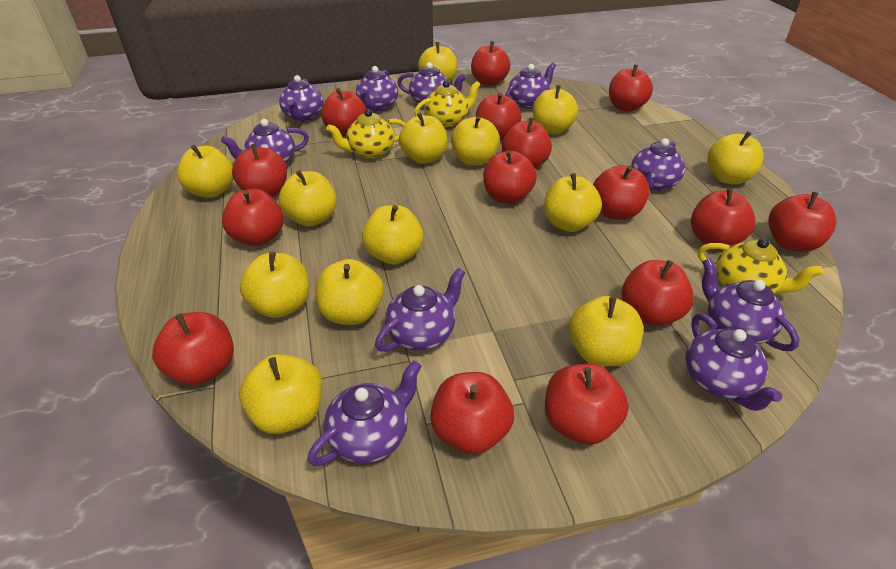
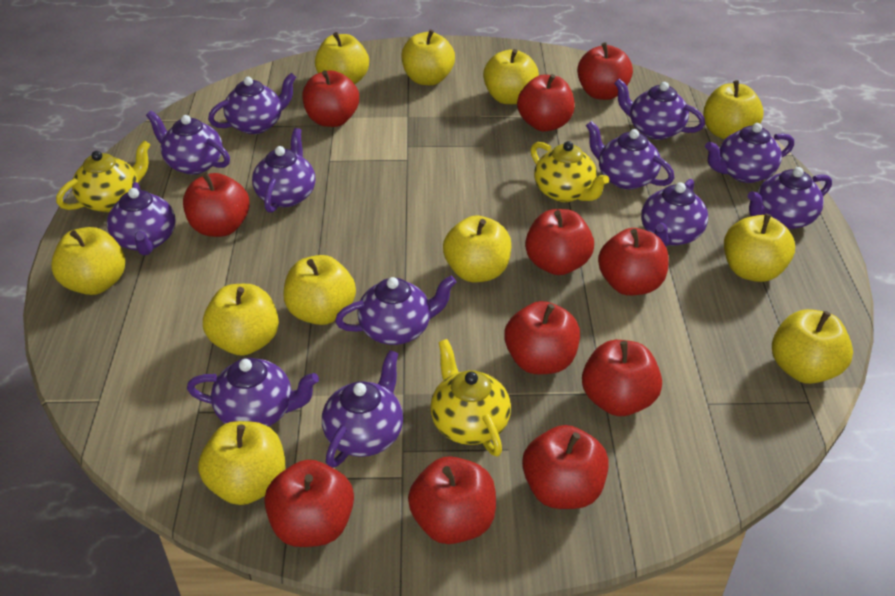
purple teapot: [221,119,309,164] [279,75,324,122] [308,360,421,466] [356,66,398,111] [375,268,465,352] [397,62,466,106] [505,62,556,109] [631,138,685,191] [685,313,782,411] [702,258,800,351] = 10 -> [107,182,175,255] [146,110,230,175] [187,358,319,427] [208,73,296,134] [252,128,315,213] [322,350,403,468] [335,276,456,345] [586,121,674,190] [614,79,705,140] [641,179,708,246] [705,123,794,183] [747,167,832,229] = 12
red apple: [152,312,234,385] [222,189,284,246] [232,144,287,197] [321,88,367,136] [430,372,514,454] [471,41,511,86] [476,93,521,141] [483,150,537,204] [502,118,552,168] [545,363,629,445] [593,165,649,220] [609,64,653,112] [621,260,694,326] [691,188,755,246] [768,192,836,252] = 15 -> [183,173,250,237] [264,460,354,547] [302,70,359,127] [408,456,496,544] [504,301,580,374] [517,74,575,131] [522,425,609,509] [525,209,594,275] [577,42,633,100] [582,340,662,416] [598,228,669,295] = 11
yellow apple: [177,145,234,198] [239,354,322,434] [240,252,309,318] [279,170,336,226] [315,259,384,325] [362,205,423,264] [399,113,448,164] [418,42,457,82] [451,116,500,166] [533,85,578,134] [544,173,602,232] [569,296,643,366] [707,131,764,184] = 13 -> [51,227,125,295] [198,421,285,505] [203,284,279,356] [284,255,356,325] [315,32,369,84] [401,29,455,85] [443,216,511,282] [483,49,539,104] [703,80,763,140] [724,214,795,282] [772,309,853,384] = 11

